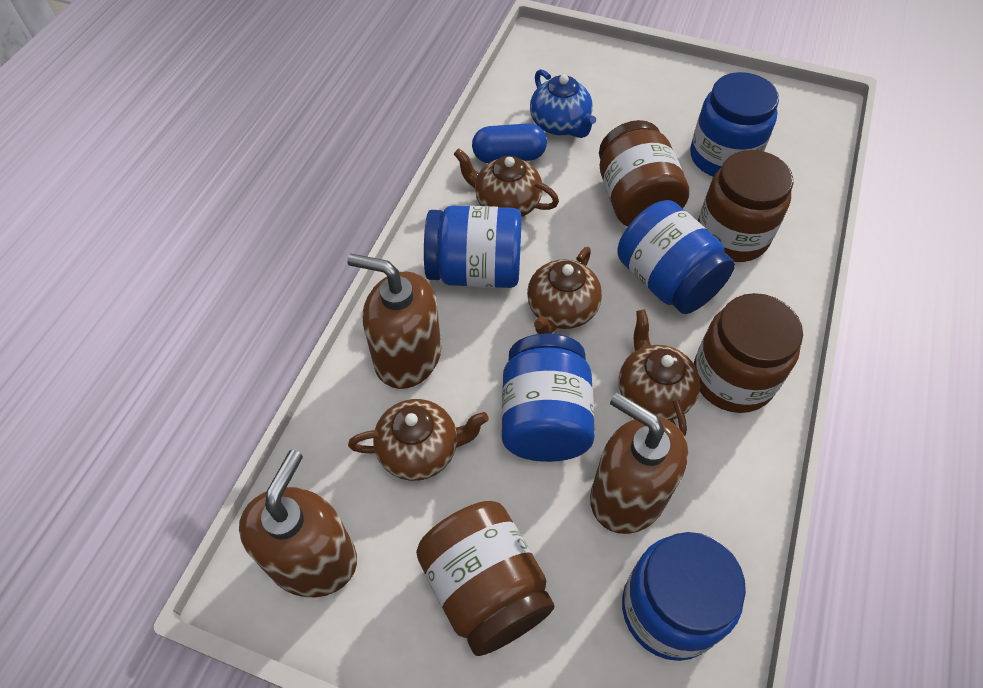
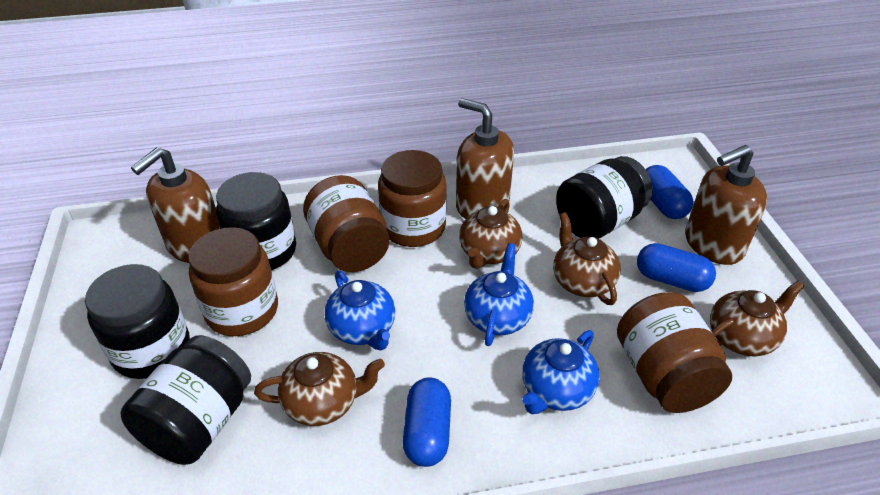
black jar: none = 0 -> [85,264,190,379] [121,335,251,465] [216,172,296,270] [556,156,653,239] = 4
blue capsule: [472,123,547,163] = 1 -> [403,377,451,467] [637,243,716,292] [645,165,693,219] = 3
blue jar: [424,206,522,288] [501,333,595,462] [617,200,735,314] [622,532,746,661] [690,72,779,177] = 5 -> none = 0
blue teapot: [530,69,596,138] = 1 -> [324,270,395,350] [464,243,534,346] [522,330,600,414] = 3

